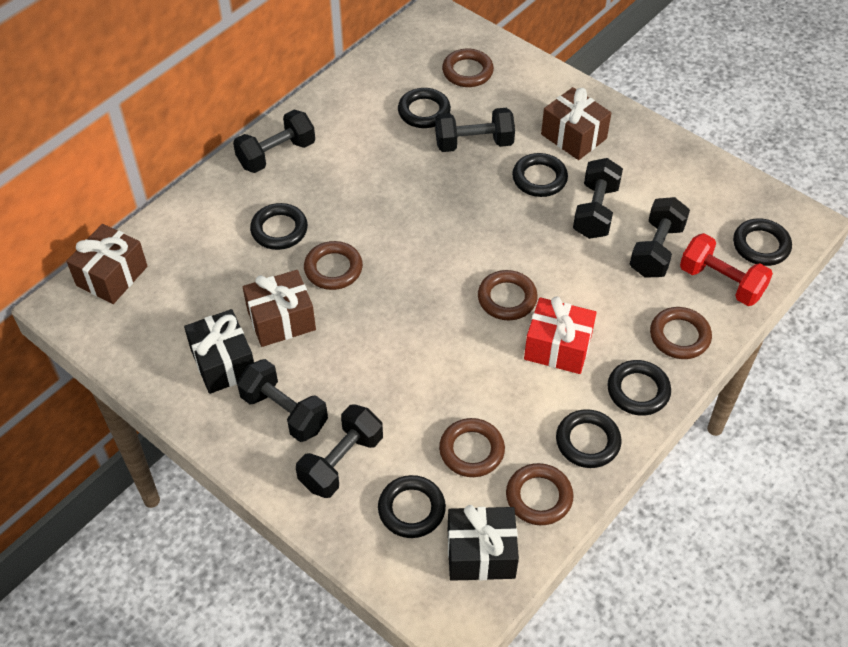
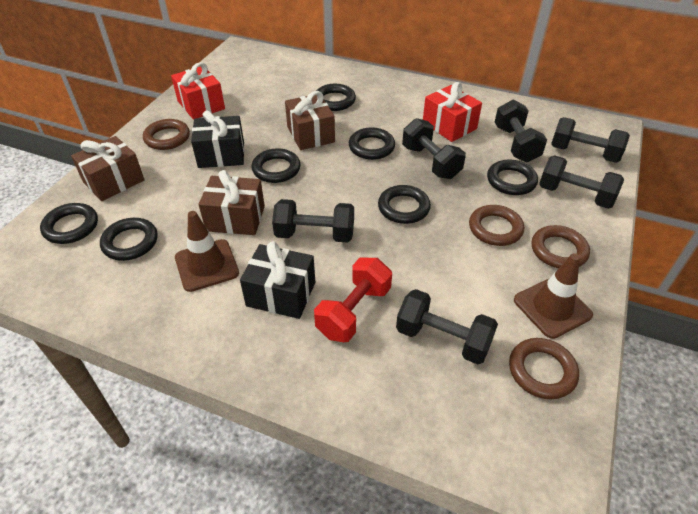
brown ring: [304,241,363,290] [439,418,505,477] [442,49,494,87] [478,270,538,320] [506,463,574,525] [650,307,712,359] = 6 -> [143,119,190,150] [469,205,524,246] [509,338,579,400] [532,225,590,268] = 4
brown traffic cone: none = 0 -> [175,211,239,292] [514,253,593,339] = 2
red gift: [524,296,596,374] = 1 -> [171,62,225,120] [423,82,482,142] = 2

